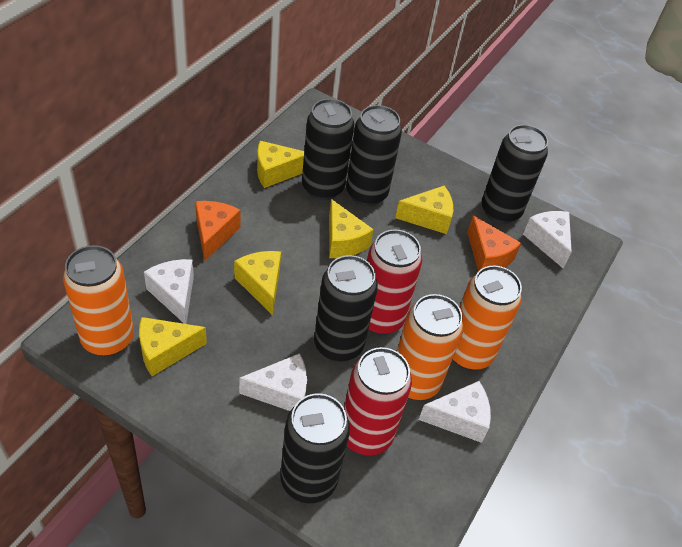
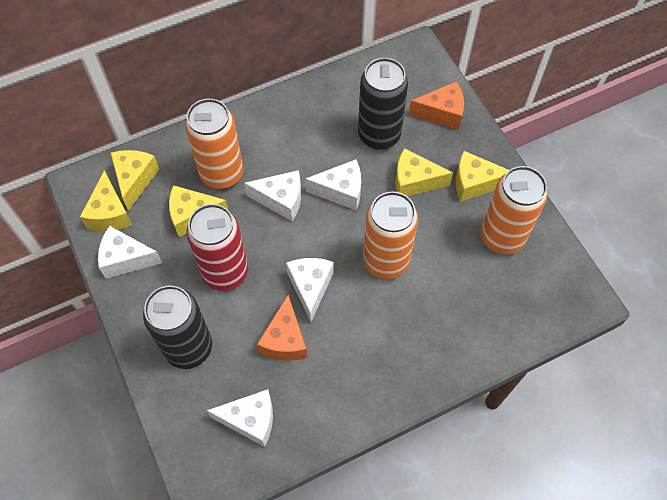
black can: [280,393,350,503] [302,99,354,200] [314,255,378,362] [346,105,402,206] [482,125,548,224] = 5 -> [143,285,212,369] [358,58,408,150] = 2
red can: [344,347,412,456] [367,229,422,335] = 2 -> [186,204,248,291] = 1
white cheese: [144,259,194,324] [239,353,307,411] [419,381,491,443] [523,211,572,268] = 4 -> [98,226,162,279] [206,389,273,447] [244,170,301,221] [286,258,334,322] [305,159,361,210] = 5

